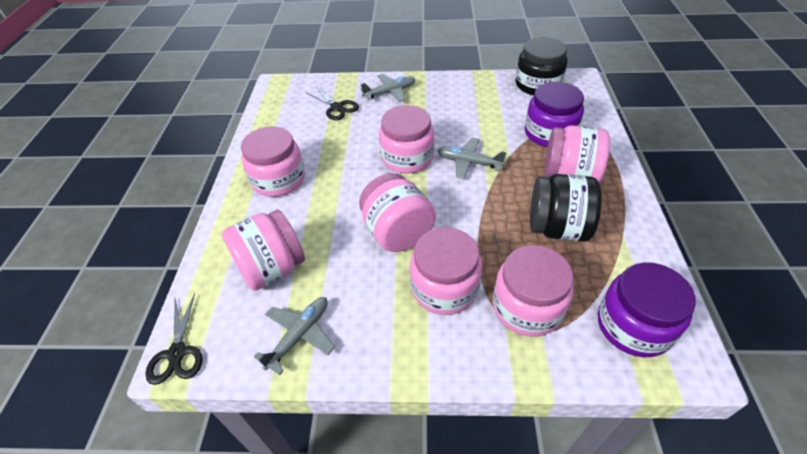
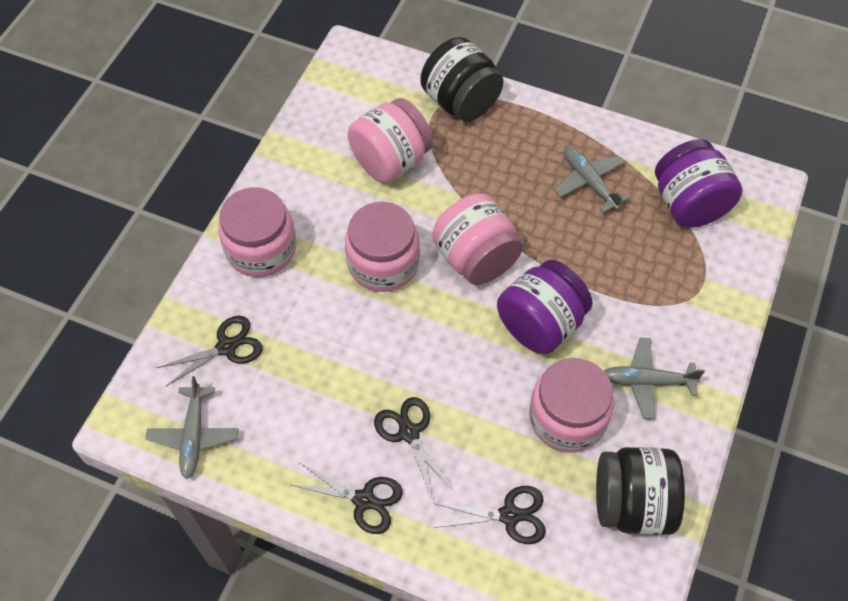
black scissors: [145,293,203,385] [307,86,359,120] = 2 -> [157,316,263,387] [292,463,403,534] [374,397,454,499] [433,486,546,544] = 4
pink jar: [222,210,305,291] [241,126,305,197] [359,173,436,252] [379,105,434,173] [410,227,482,315] [493,245,574,337] [544,125,610,183] = 7 -> [218,187,296,277] [345,202,420,292] [348,98,433,183] [432,194,523,285] [529,358,614,453] = 5

